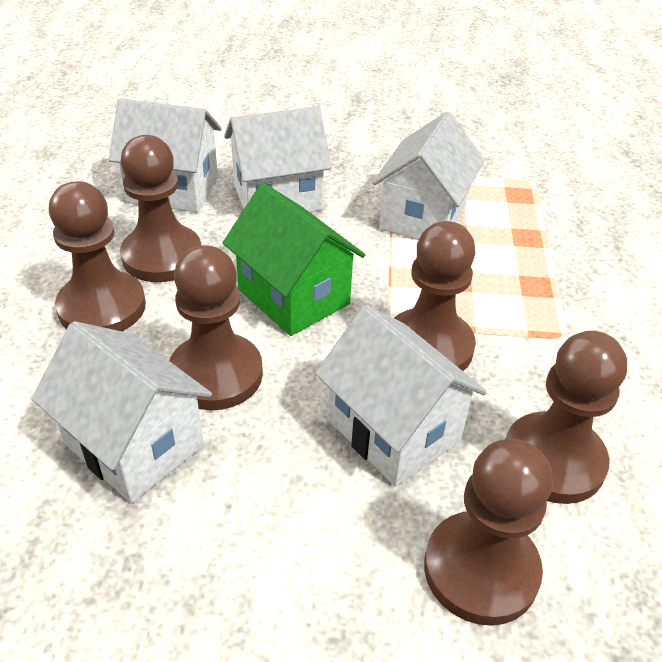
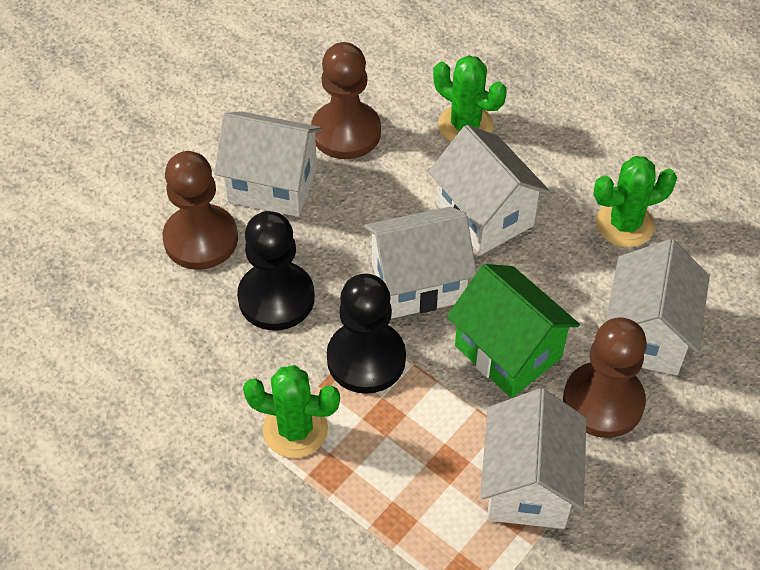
black pawn: none = 0 -> [237,211,315,330] [327,274,406,394] = 2
brown pawn: [49,181,146,331] [120,135,202,282] [169,245,263,410] [394,221,476,371] [424,439,553,626] [506,331,627,504] = 6 -> [163,151,238,270] [311,42,381,159] [563,317,647,438] = 3
green cactus: none = 0 -> [243,365,340,458] [433,55,507,142] [593,156,677,247] = 3

